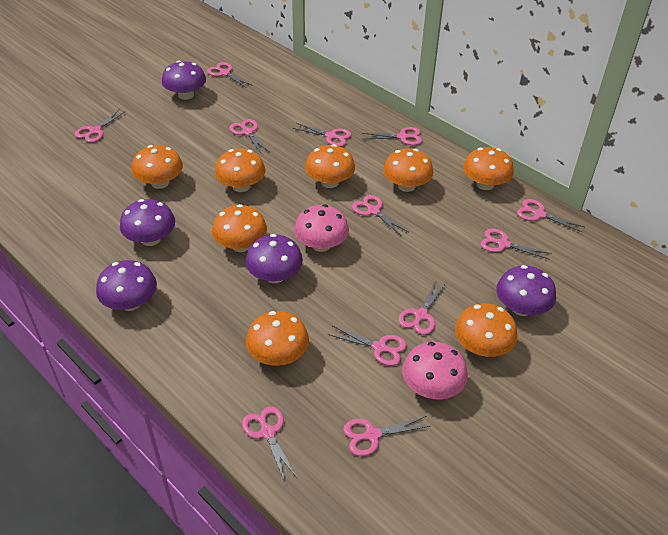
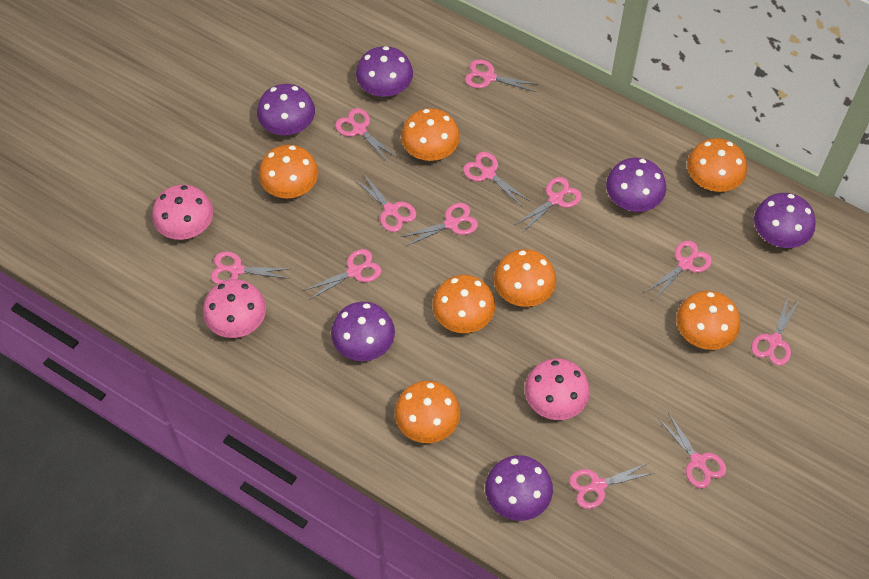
orange mushroom: [132,145,183,189] [212,204,267,252] [215,149,265,192] [246,311,309,366] [305,144,355,188] [383,149,433,192] [455,303,517,357] [463,147,514,190] = 8 -> [259,145,319,198] [395,381,460,443] [401,108,460,161] [432,275,495,333] [494,249,556,307] [677,291,740,350] [687,138,747,192] = 7
pink mushroom: [294,204,349,252] [402,342,468,399] = 2 -> [152,184,213,240] [203,279,266,338] [525,358,590,420] = 3
purple mushroom: [96,260,157,311] [120,199,175,246] [162,61,206,100] [245,234,303,283] [496,265,556,316] = 5 -> [257,84,315,135] [331,302,395,361] [356,46,413,97] [485,455,553,521] [606,158,666,212] [754,193,816,248] = 6

